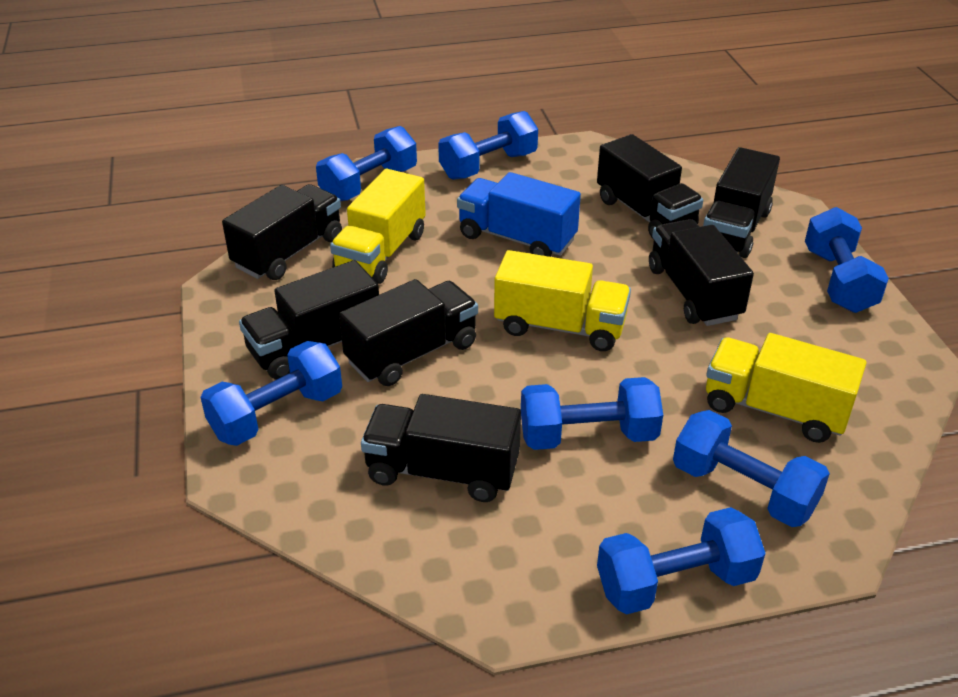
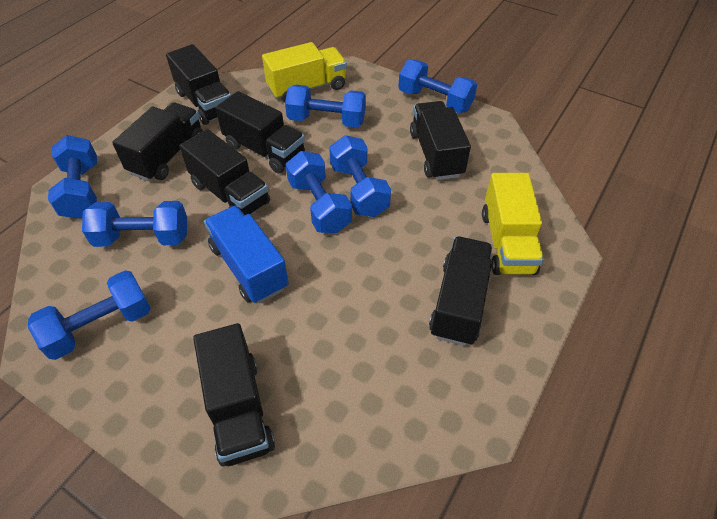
yellow truck: [330,169,426,284] [494,250,631,351] [706,333,866,443] = 3 -> [262,42,347,103] [482,173,544,275] = 2

